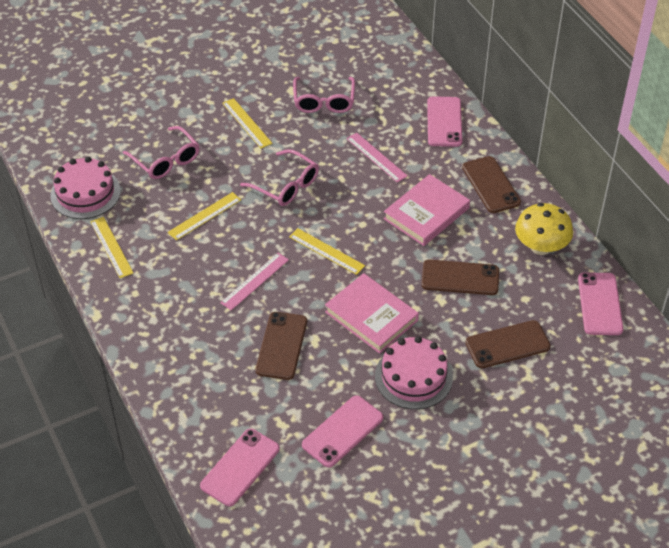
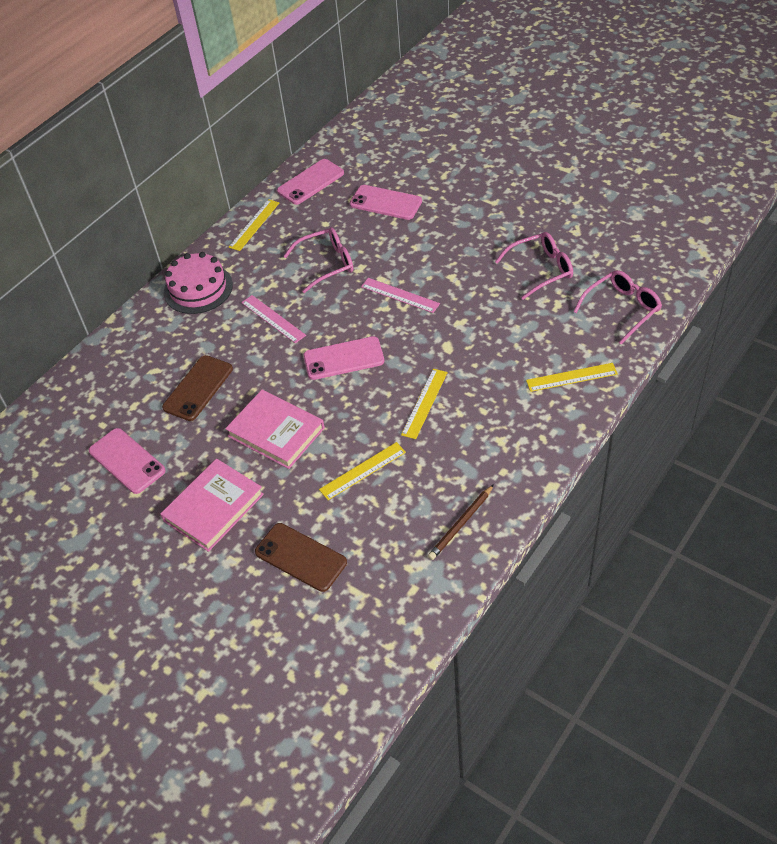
brown pencil: none = 0 -> [428,484,494,560] = 1
brown phone: [255,312,307,380] [421,259,499,295] [462,156,521,213] [465,320,551,368] = 4 -> [162,355,233,421] [255,523,347,592] = 2
pink cake: [50,157,121,219] [375,336,453,409] = 2 -> [164,252,233,314] = 1
yellow mushroom: [515,203,573,255] = 1 -> none = 0

